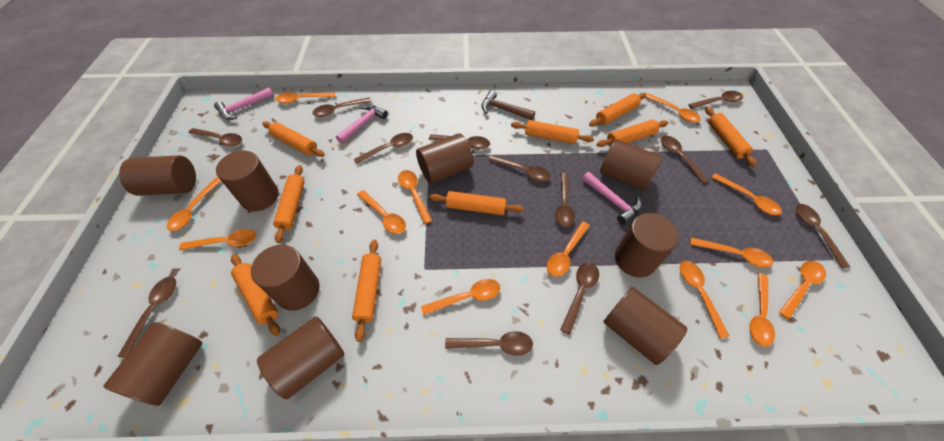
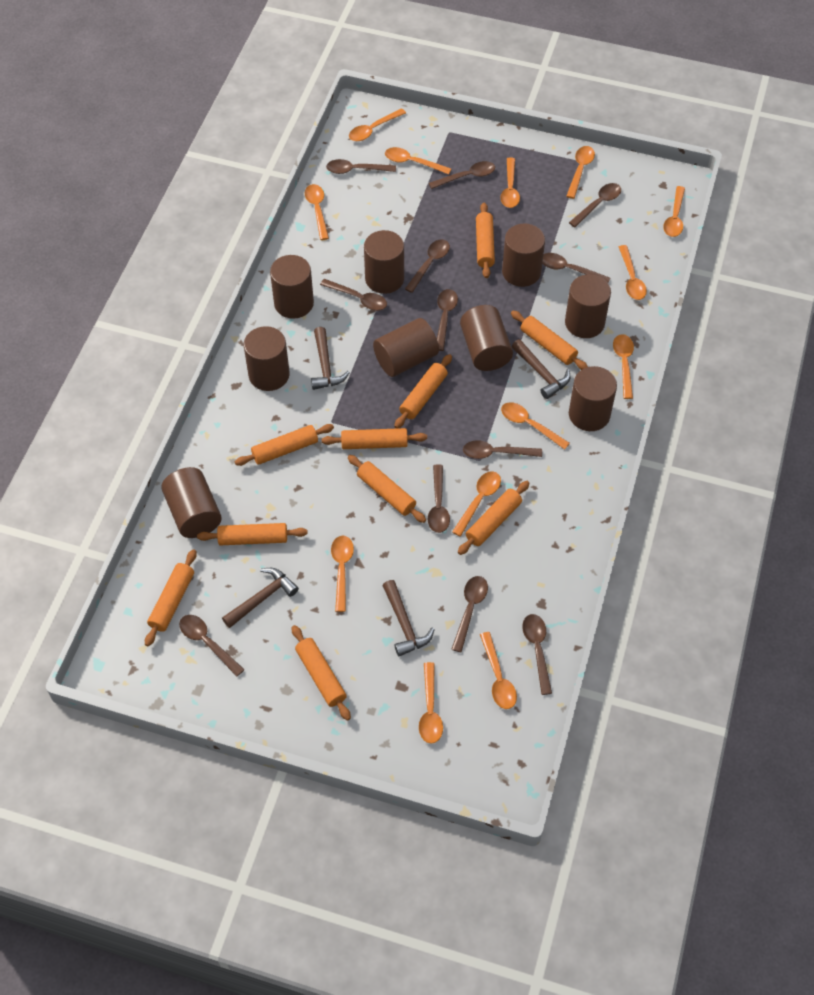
brown hammer: [481,90,535,120] = 1 -> [222,568,299,628] [311,327,350,390] [382,580,435,657] [511,339,570,399] = 4
orange rolling pin: [231,254,280,336] [262,122,325,157] [273,165,305,243] [352,240,381,342] [430,191,524,215] [511,120,594,144] [589,93,646,127] [597,120,668,147] [705,107,757,167] = 9 -> [145,549,197,646] [197,523,308,545] [235,424,334,466] [292,625,351,721] [322,428,427,449] [348,455,426,523] [394,354,452,429] [458,481,530,555] [476,203,495,278] [511,311,588,370] = 10
pink hammer: [214,87,274,120] [336,104,388,144] [582,172,642,225] = 3 -> none = 0

